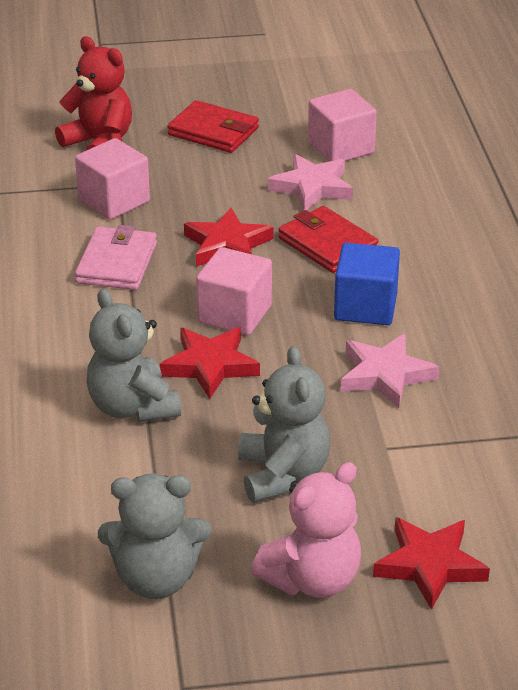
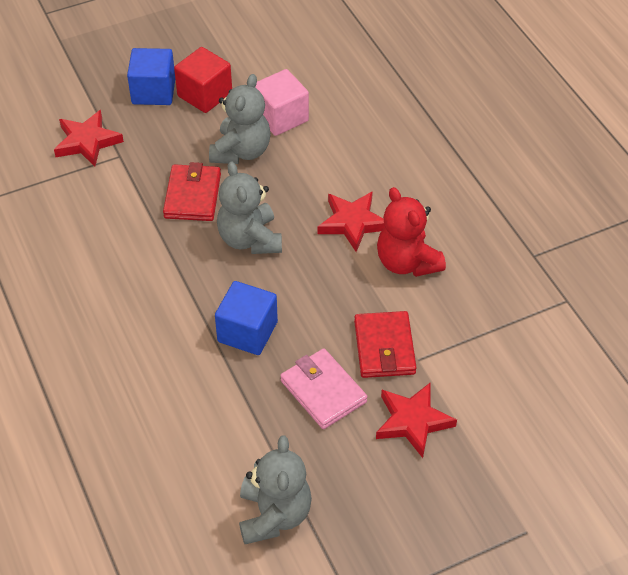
blue cube: [334,243,400,325] = 1 -> [127,48,175,105] [215,281,278,355] = 2
pink cube: [75,138,150,220] [196,247,272,335] [308,89,377,162] = 3 -> [255,69,309,136] = 1
pink star: [268,154,353,210] [341,334,439,408] = 2 -> none = 0
pink teddy bear: [251,462,361,598] = 1 -> none = 0
red cube: none = 0 -> [174,47,232,113] = 1

